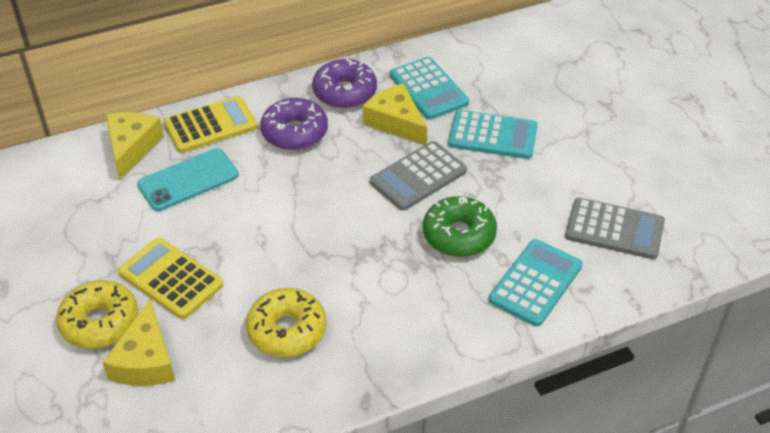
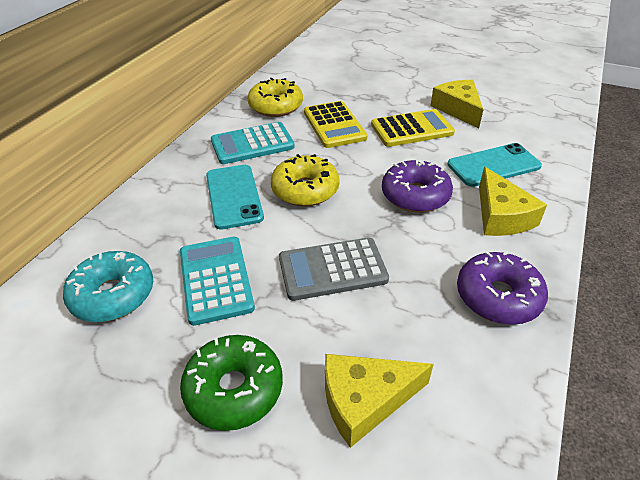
grey calculator: [370,141,467,211] [565,197,665,259] = 2 -> [279,237,389,301] = 1
turquoise calculator: [390,57,469,120] [448,110,538,159] [489,239,583,326] = 3 -> [180,237,255,326] [211,122,295,164] = 2
turquoise donut: none = 0 -> [63,251,153,322] = 1
turquoise phone: [137,148,239,211] = 1 -> [206,165,264,229] [448,143,542,187] = 2

